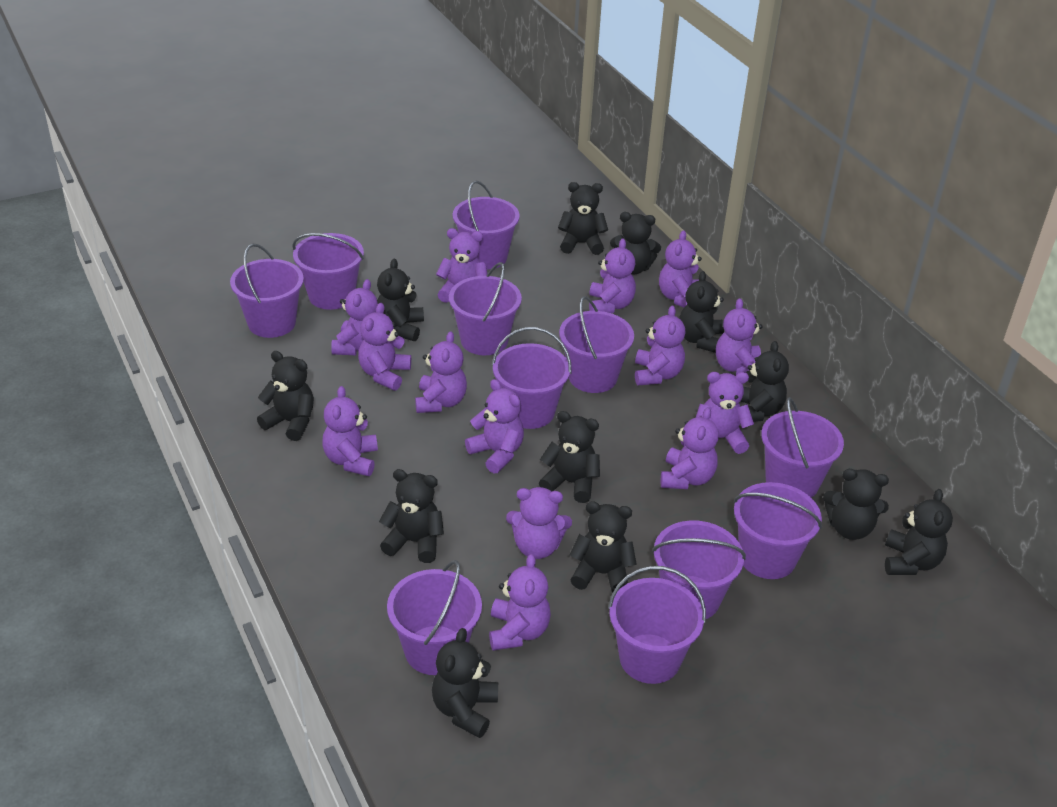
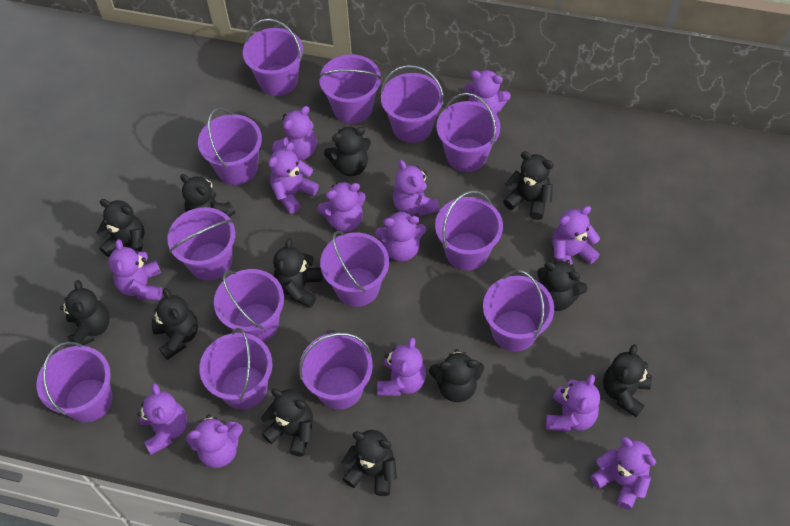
purple bucket: [230,244,304,338] [292,233,364,310] [387,560,482,675] [449,262,522,355] [453,180,520,269] [492,327,571,429] [559,296,634,393] [608,566,706,684] [652,520,746,619] [734,482,822,579] [761,397,844,497] = 11 -> [36,342,113,422] [167,207,235,281] [198,108,262,185] [199,328,272,409] [214,269,284,342] [243,19,303,96] [299,333,373,410] [318,54,382,124] [320,231,389,307] [381,65,444,143] [435,191,503,270] [436,93,500,172] [483,270,554,351] = 13
purple teddy bear: [322,386,378,476] [331,279,378,355] [358,303,411,390] [415,331,467,413] [436,228,487,303] [465,379,524,474] [489,554,551,651] [506,487,572,559] [589,238,636,313] [635,306,685,385] [659,230,702,307] [661,407,719,489] [696,372,754,454] [716,298,763,375] = 14 -> [108,239,162,301] [137,383,187,455] [186,414,243,468] [268,142,319,213] [272,106,317,160] [317,181,366,232] [375,210,426,262] [377,337,426,396] [393,160,440,216] [465,70,511,114] [546,374,600,432] [552,206,600,264] [590,437,656,510] = 13

